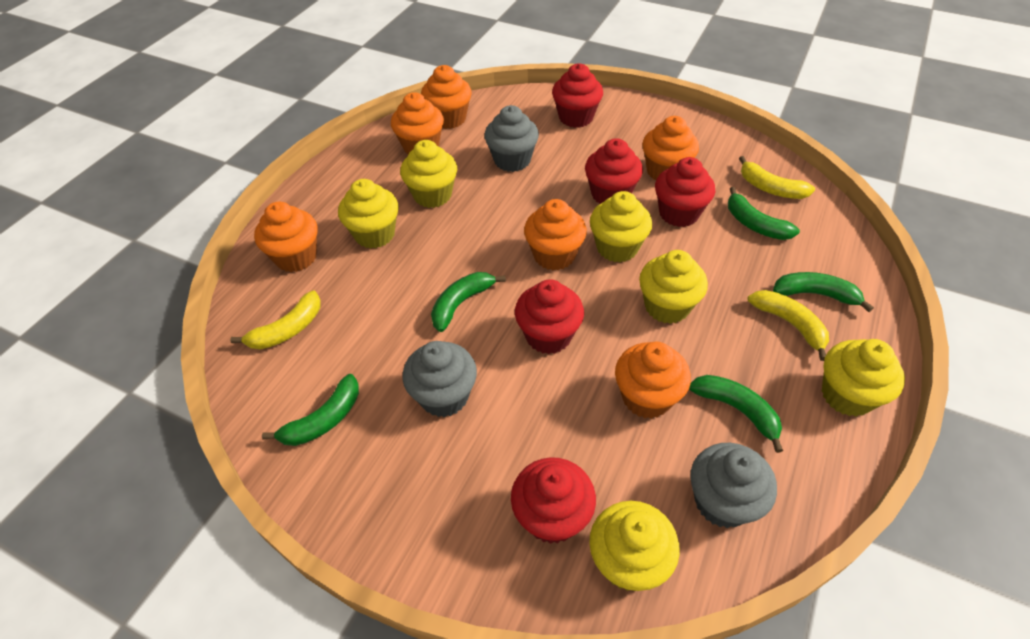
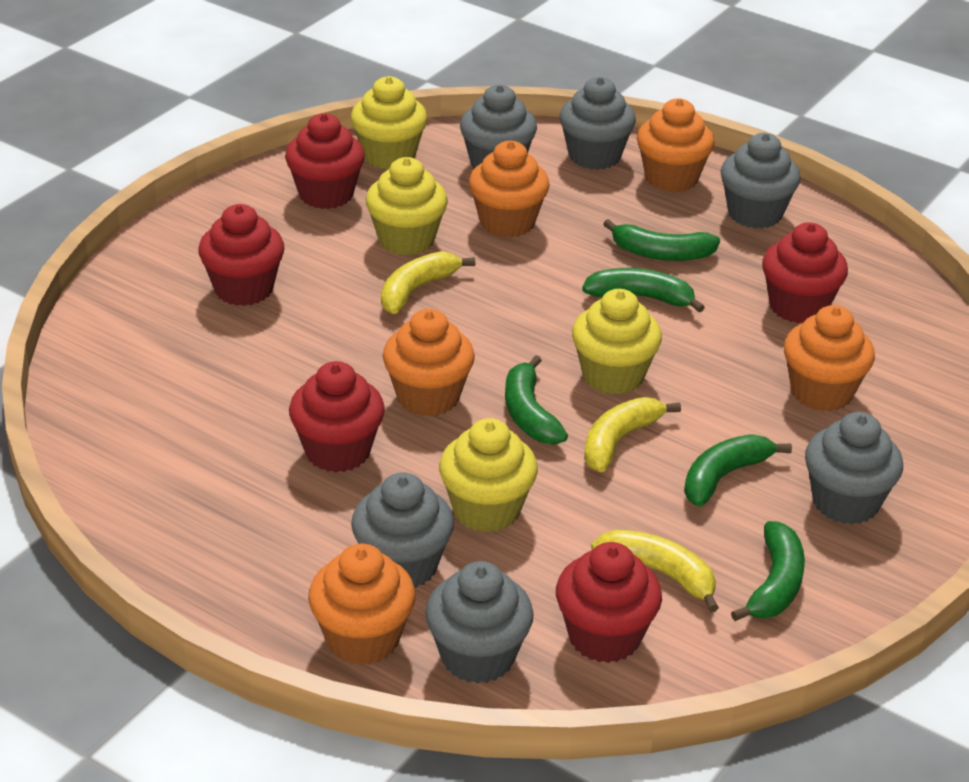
grey cupcake: [402,341,477,417] [485,105,539,172] [690,443,777,528] = 3 -> [351,472,454,588] [425,561,534,684] [460,85,537,169] [559,77,636,170] [720,133,801,228] [805,412,903,525] = 6
orange cupcake: [254,202,317,272] [391,92,444,155] [421,65,472,129] [524,199,587,270] [615,342,691,419] [642,116,699,180] = 6 -> [308,544,416,665] [383,309,475,417] [469,141,550,238] [637,98,715,192] [784,305,875,412] = 5
yellow cupcake: [338,179,399,249] [400,140,457,208] [589,501,680,591] [590,191,652,262] [639,250,708,324] [822,339,905,417] = 6 -> [351,76,428,170] [366,157,448,255] [439,418,538,532] [572,289,662,395] = 4

